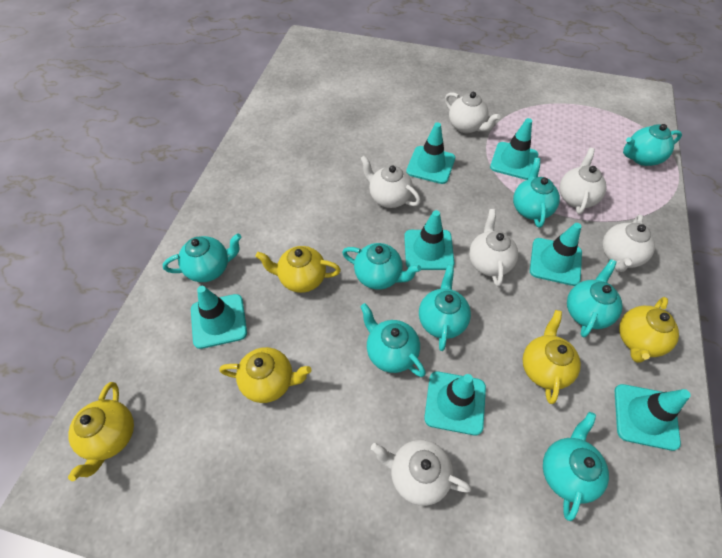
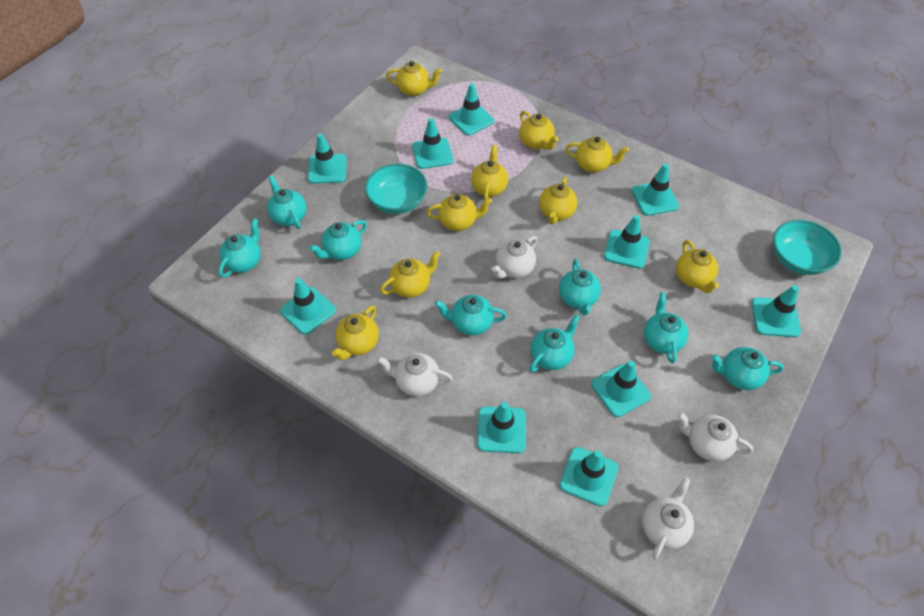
turquoise bowl: none = 0 -> [365,164,427,214] [773,220,842,275] = 2
turquoise traffic cone: [191,286,247,349] [404,210,455,270] [406,122,455,184] [424,371,486,435] [490,118,538,180] [530,223,582,286] [615,384,691,451] = 7 -> [280,278,336,335] [308,133,347,184] [412,118,453,169] [449,83,494,136] [477,402,526,453] [559,447,619,506] [591,361,651,417] [604,215,650,269] [632,163,679,216] [751,285,801,337] = 10
white teapot: [360,156,421,208] [371,440,472,506] [445,92,501,133] [469,209,518,287] [559,148,607,214] [602,215,655,272] = 6 -> [377,353,453,396] [492,236,537,279] [642,477,694,559] [677,412,753,462] = 4
yellow teapot: [68,382,134,481] [219,347,311,403] [255,246,341,293] [523,310,581,404] [619,297,679,363] = 5 -> [332,305,379,360] [380,251,441,298] [386,61,442,96] [426,194,492,231] [471,145,508,200] [519,111,559,150] [539,177,577,224] [565,137,629,173] [676,240,719,293] = 9

